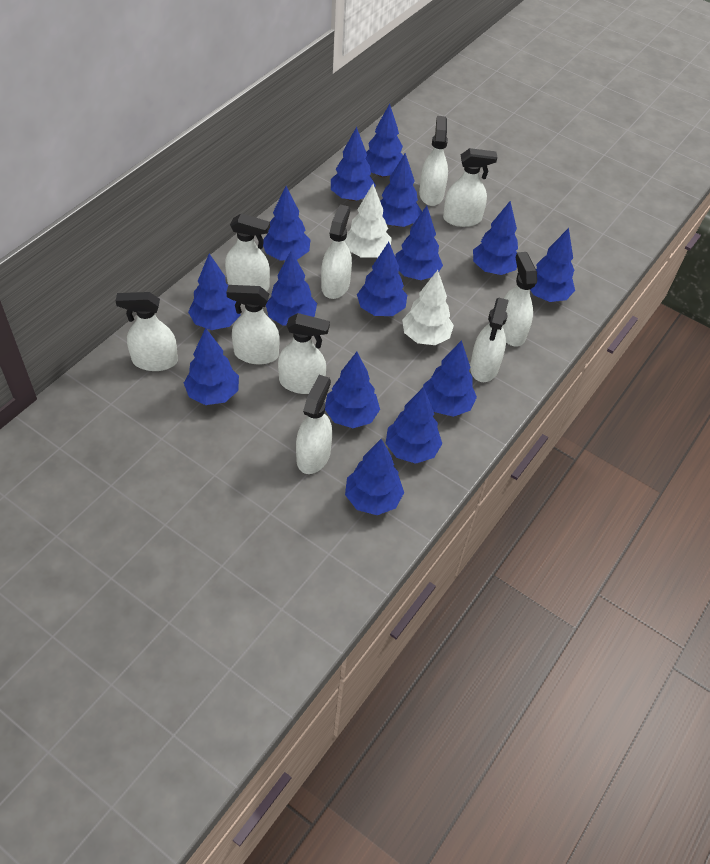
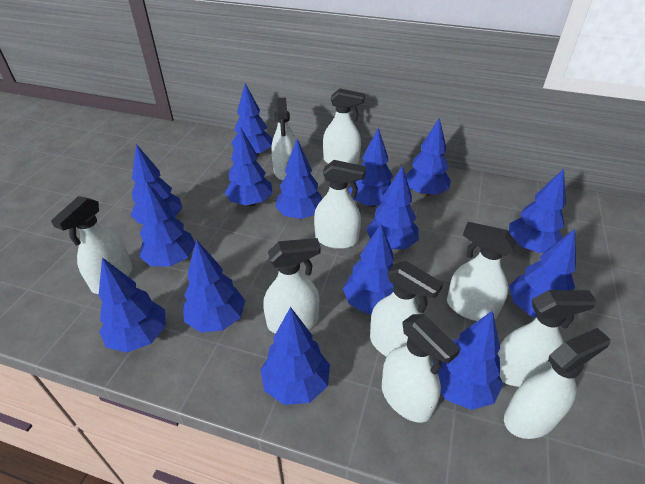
white tree: [344,184,392,258] [402,270,454,345] = 2 -> none = 0

